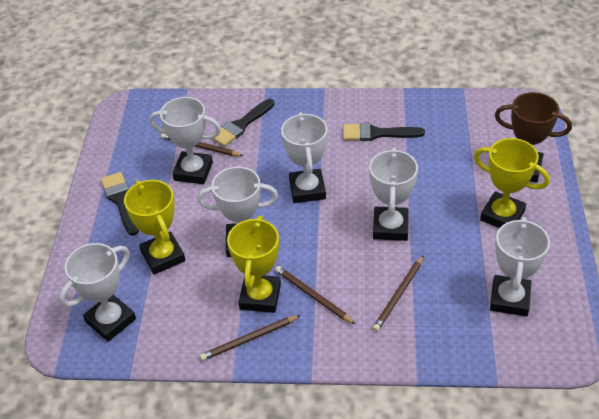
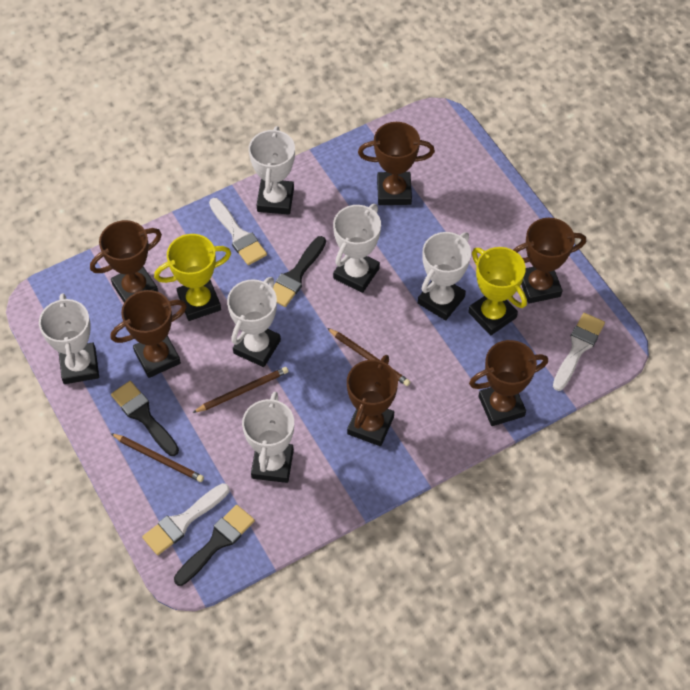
brown pencil: [161,133,243,156] [200,315,301,361] [275,266,355,324] [373,255,424,332] = 4 -> [111,433,204,482] [193,367,289,413] [327,328,410,386] = 3
brown trophy: [495,92,572,183] = 1 -> [90,220,162,302] [111,290,187,378] [347,355,398,446] [358,122,435,205] [469,340,548,426] [513,218,586,304] = 6
white brush: none = 0 -> [142,483,230,555] [209,198,267,265] [553,313,605,391] = 3
yellow trophy: [124,180,186,275] [227,216,281,313] [474,138,550,228] = 3 -> [154,234,231,321] [468,247,527,336] = 2

